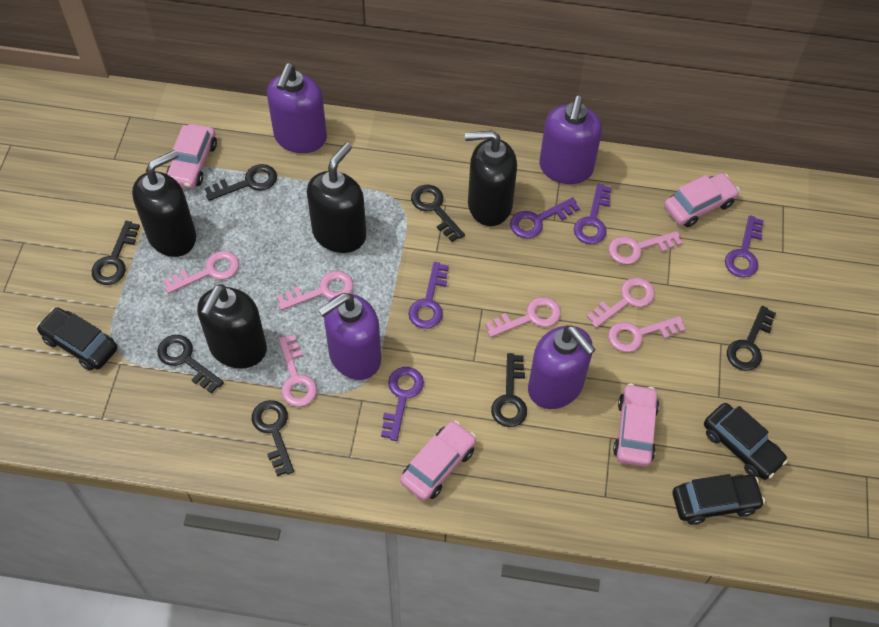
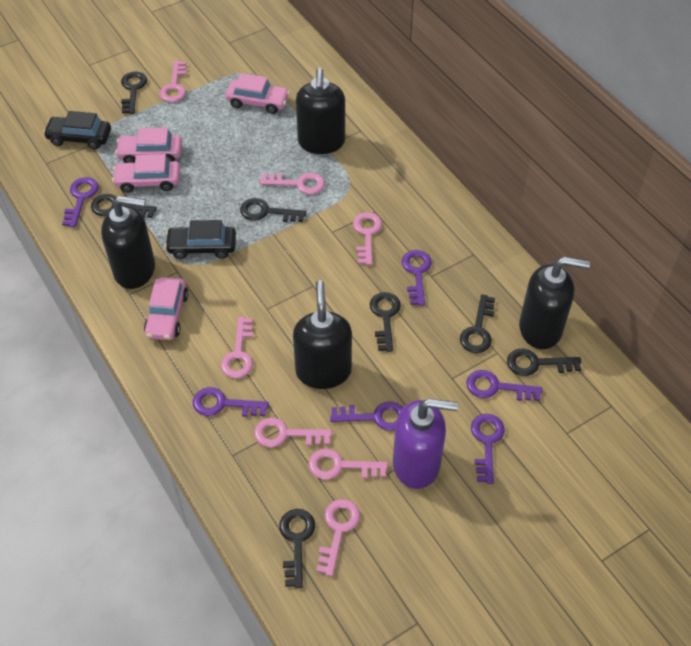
black car: [37,307,117,371] [673,474,765,525] [704,403,788,480] = 3 -> [43,111,111,149] [165,220,236,259] = 2
purple key: [381,367,424,441] [408,262,449,329] [510,197,580,239] [574,183,612,244] [725,215,764,277] = 5 -> [62,177,99,227] [193,387,269,417] [330,401,403,431] [402,250,432,306] [466,370,542,401] [471,414,505,484] = 6
purple soap dispenser: [267,63,327,153] [318,293,381,380] [528,325,596,409] [539,96,602,184] = 4 -> [393,399,458,489] = 1

